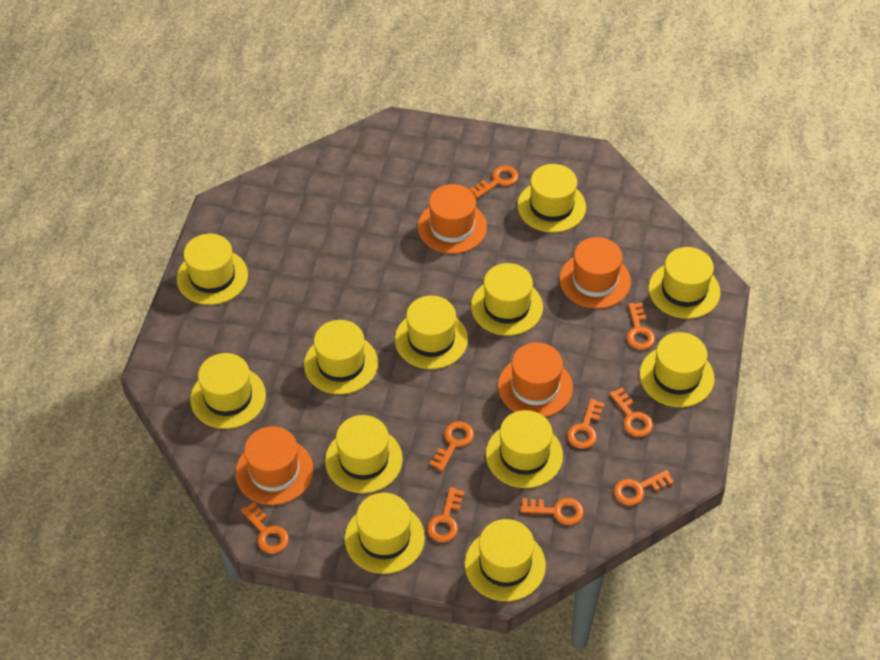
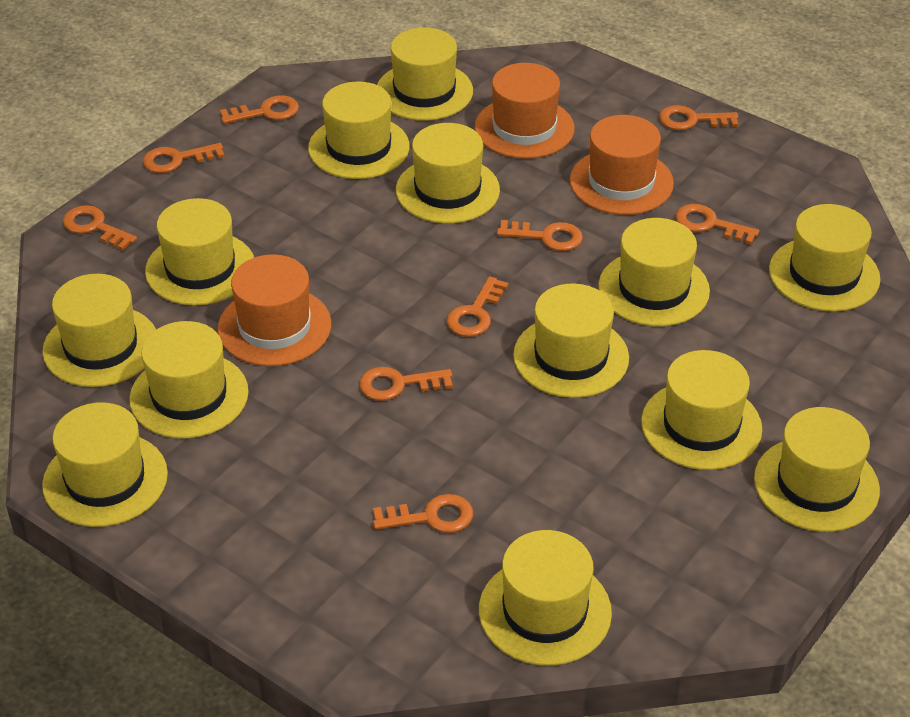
orange hat: [235,426,314,505] [418,184,487,254] [498,342,573,417] [559,237,631,309] = 4 -> [218,254,331,366] [474,63,575,159] [570,115,674,215] = 3
yellow hat: [177,234,248,305] [190,353,266,429] [304,320,378,394] [325,415,403,493] [345,493,425,574] [395,296,468,369] [465,519,546,601] [471,263,543,336] [486,410,563,488] [517,164,586,233] [640,332,714,407] [648,247,720,319] = 12 -> [42,274,156,387] [42,402,168,527] [129,321,249,439] [145,198,254,306] [308,82,410,179] [377,27,473,121] [396,123,500,224] [479,530,612,666] [513,283,629,398] [598,218,710,326] [641,350,762,470] [754,407,880,532] [769,204,880,312] = 13

